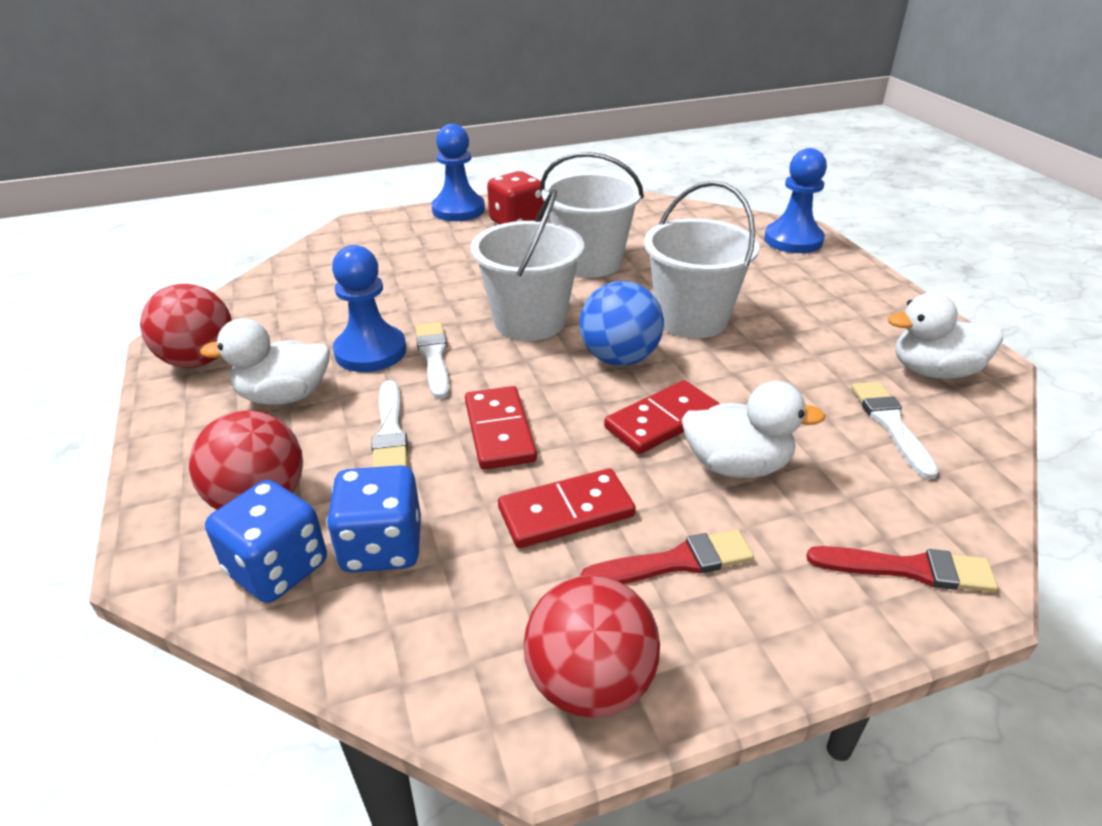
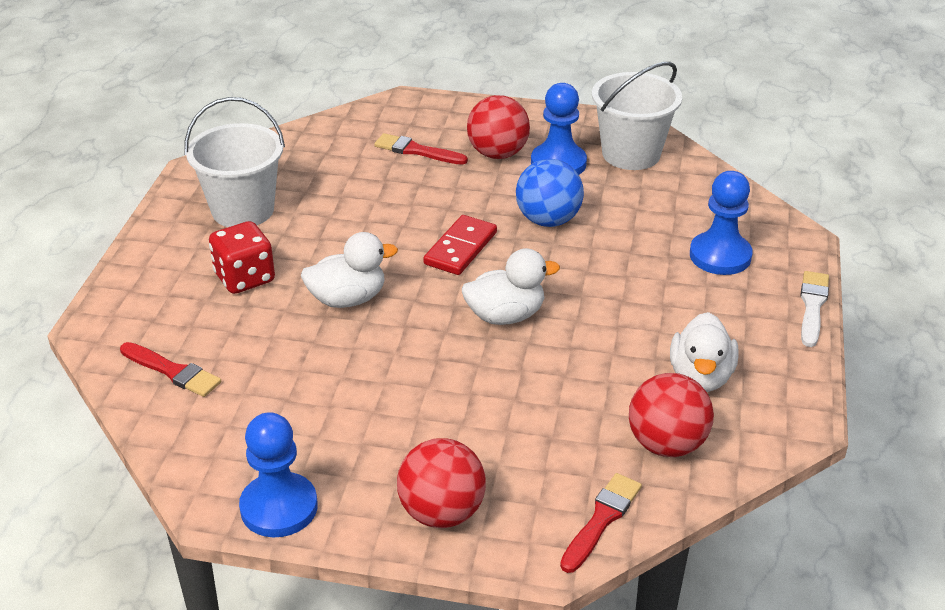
blue dice: [205,480,327,603] [326,465,421,573] = 2 -> none = 0
red brush: [581,530,754,584] [807,546,998,592] = 2 -> [120,342,221,397] [374,133,468,165] [560,473,642,573] = 3
red domino: [465,386,537,470] [498,468,636,548] [604,380,720,454] = 3 -> [423,215,497,275] = 1
white brush: [372,380,408,467] [415,322,449,399] [851,382,939,479] = 3 -> [800,271,829,347] = 1
white bucket: [471,189,584,341] [540,152,644,278] [644,181,759,338] = 3 -> [184,97,285,227] [592,62,682,170] = 2

